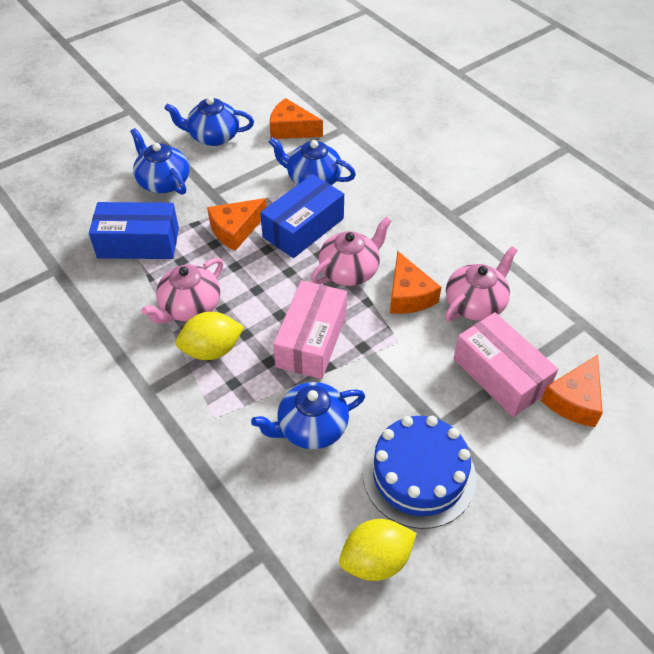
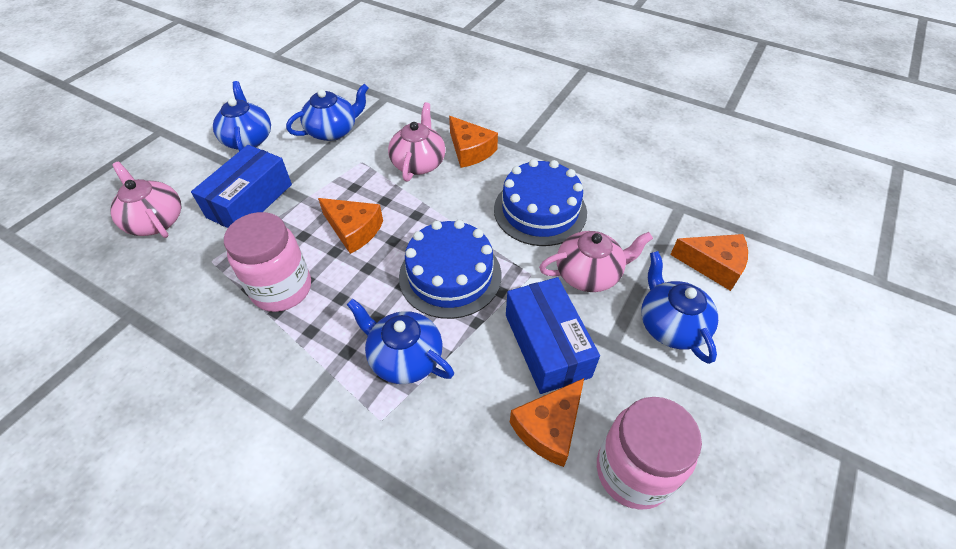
blue cake: [363,416,476,529] = 1 -> [399,220,502,319] [494,159,587,246] = 2
pink box: [273,280,347,379] [453,312,558,417] = 2 -> none = 0
pink jar: none = 0 -> [224,212,311,312] [597,397,702,510] = 2
yellow lemon: [176,312,244,360] [339,519,417,581] = 2 -> none = 0

